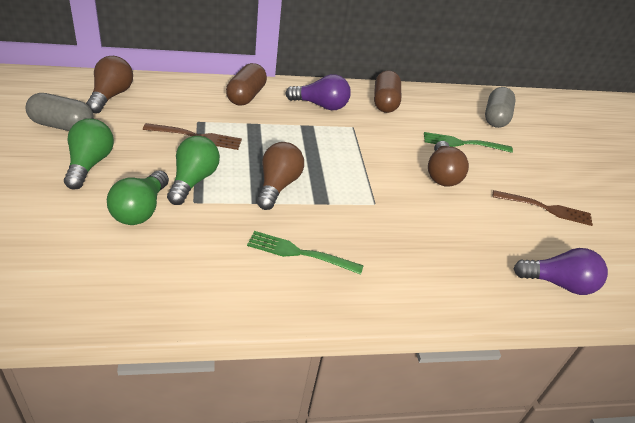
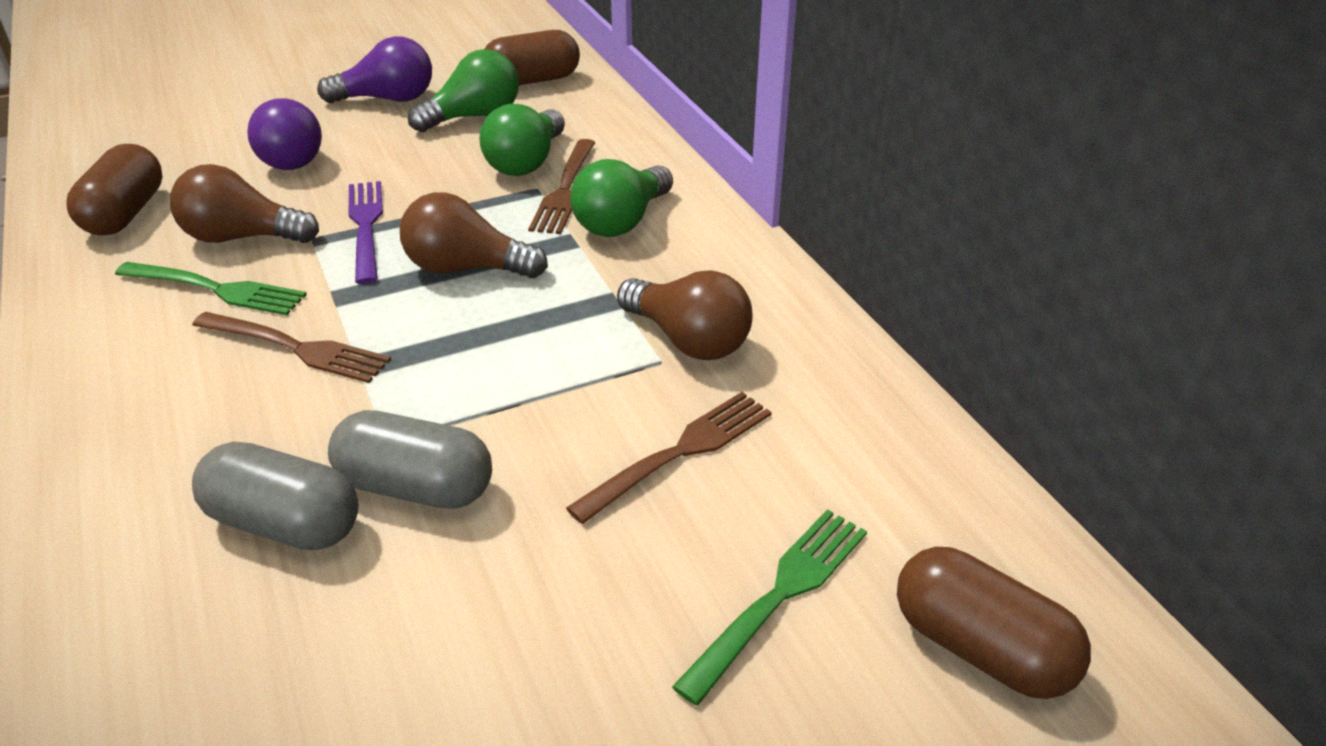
brown capsule: [226,63,267,106] [374,70,401,113] = 2 -> [66,144,162,236] [485,30,580,85] [897,547,1091,699] = 3
brown fork: [143,123,242,150] [493,190,593,226] = 2 -> [192,312,391,383] [528,139,595,234] [566,392,771,524] = 3
purple fork: none = 0 -> [348,181,383,284] = 1

